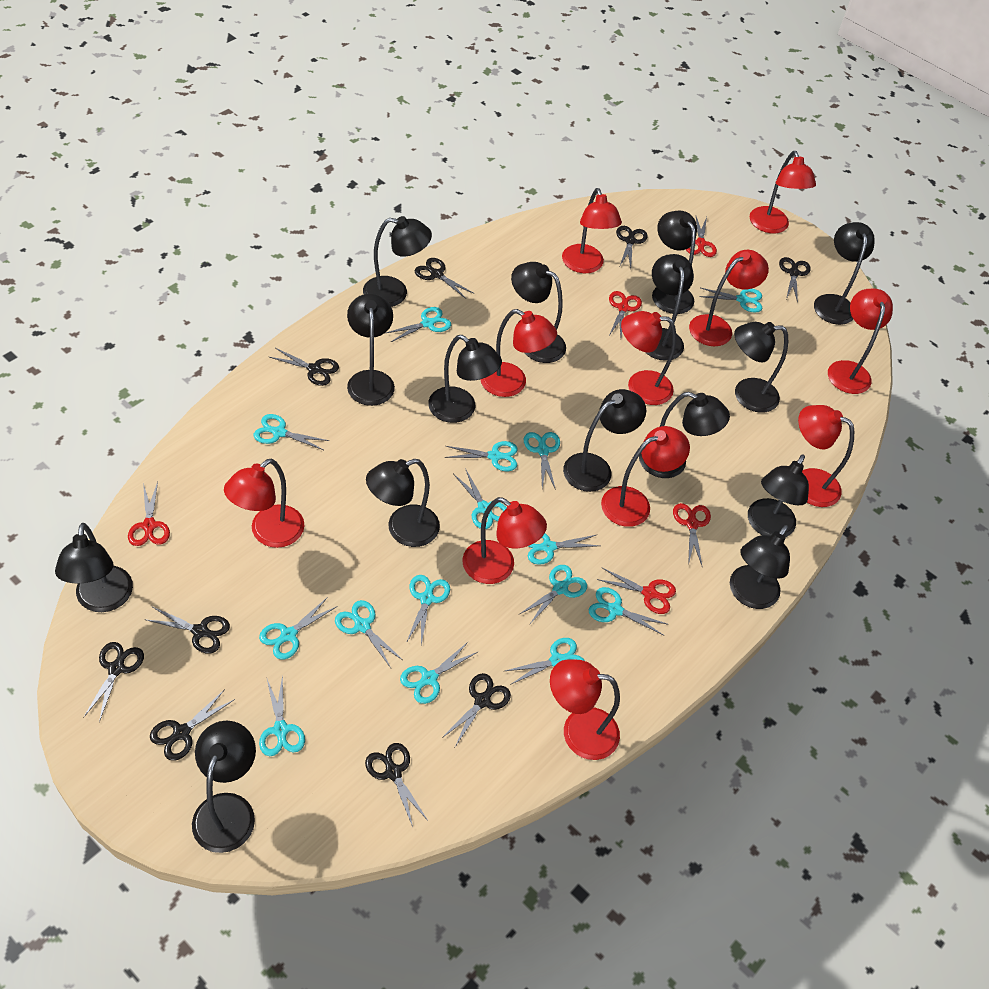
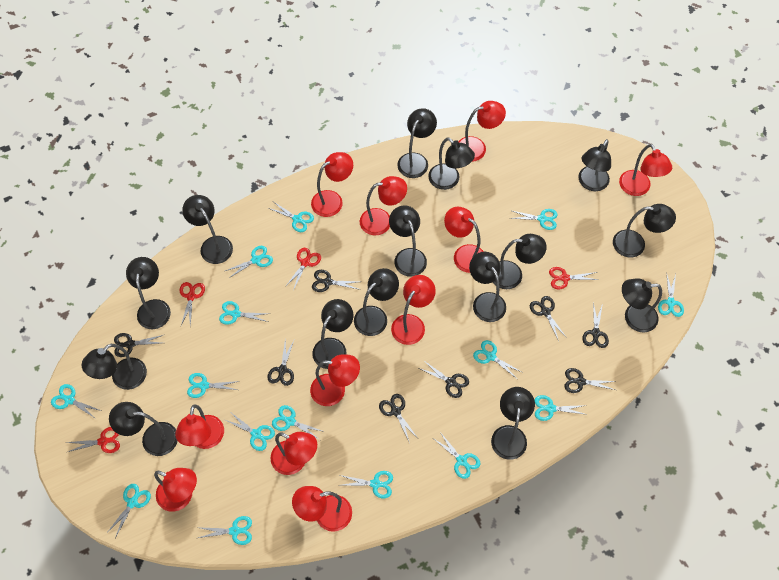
black scissors: [83,642,144,722] [144,607,230,654] [150,689,235,761] [269,348,339,386] [365,743,428,827] [414,258,474,299] [442,673,511,747] [616,226,648,268] [779,257,811,303] = 9 -> [114,333,163,357] [267,338,294,386] [312,270,361,292] [379,394,417,443] [419,360,469,398] [530,296,567,341] [564,368,617,393] [582,302,609,348] = 8
red scissors: [128,482,170,546] [597,568,676,614] [609,291,642,336] [673,503,711,565] [686,217,717,257] = 5 -> [66,427,120,453] [180,282,205,326] [285,248,321,291] [549,267,598,289] = 4

